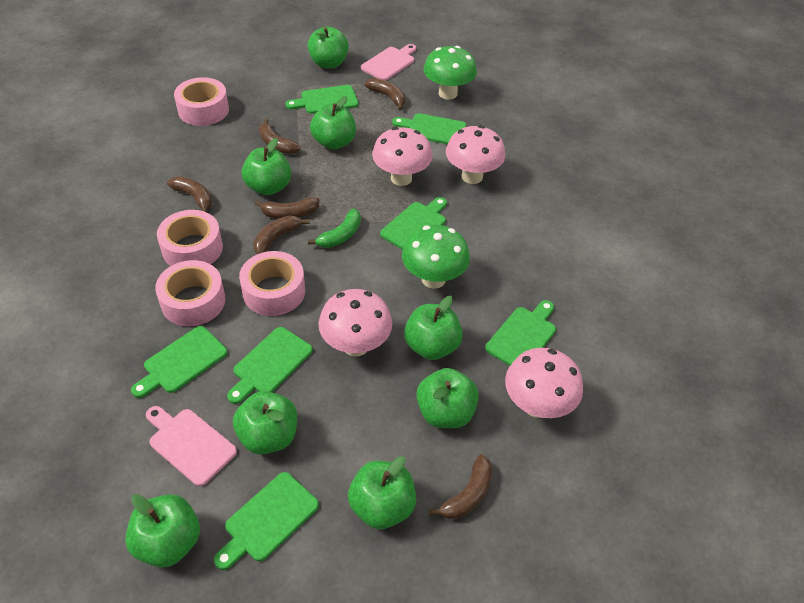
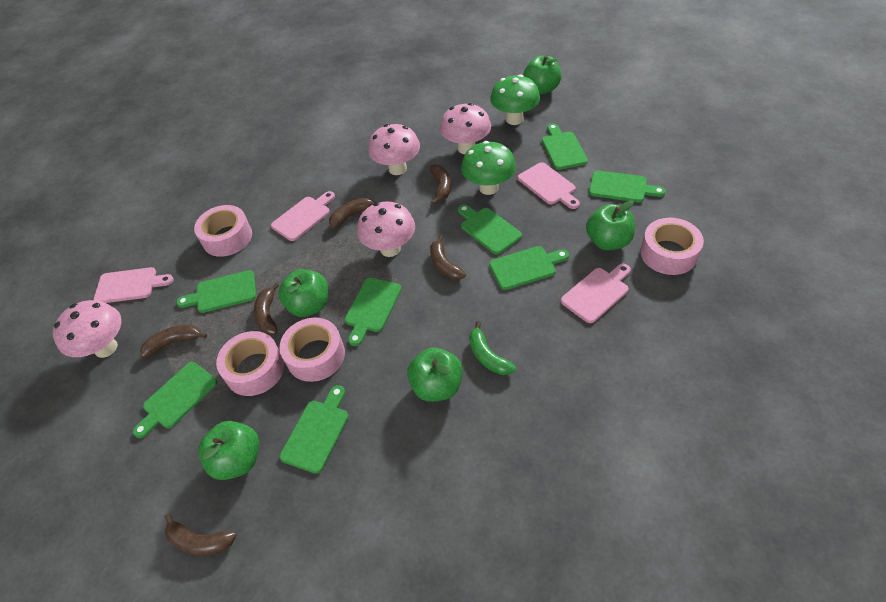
green apple: [125,494,200,568] [233,391,297,454] [242,138,291,195] [307,27,349,68] [310,96,356,150] [348,456,416,529] [404,296,463,360] [416,368,479,428] = 8 -> [198,421,259,480] [278,269,328,317] [407,347,462,402] [523,56,561,94] [586,200,635,250] = 5
green cutting board: [131,326,227,398] [214,472,319,570] [227,327,313,404] [285,85,359,114] [380,197,447,250] [392,113,467,144] [485,300,556,366] = 7 -> [133,362,217,438] [176,270,256,313] [280,385,349,474] [345,278,402,346] [458,204,522,255] [489,246,569,290] [542,123,588,170] [589,170,666,203] = 8
pink cutting board: [146,406,237,486] [361,44,416,81] = 2 -> [93,267,173,303] [271,191,335,241] [518,162,580,209] [561,264,631,323] = 4

